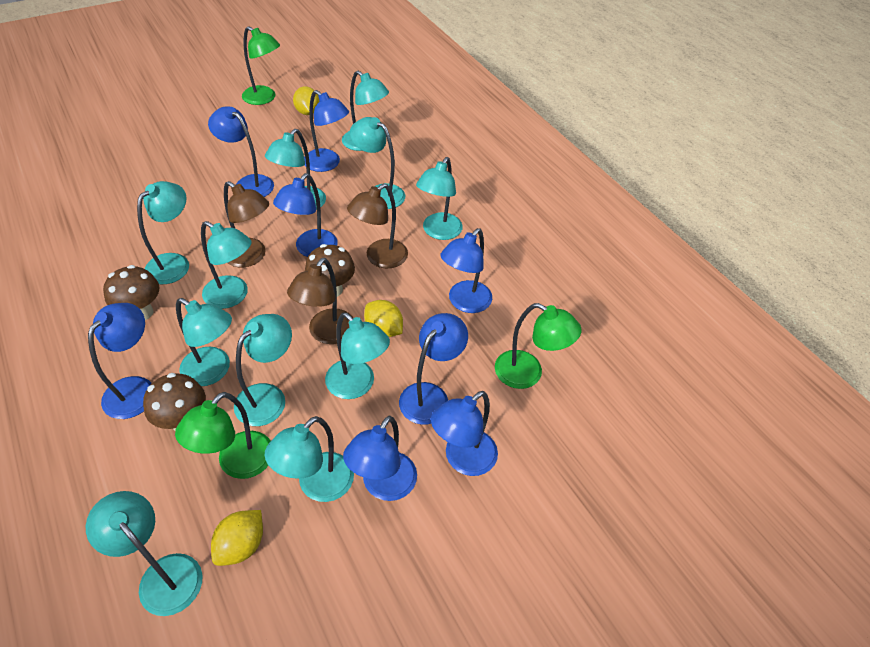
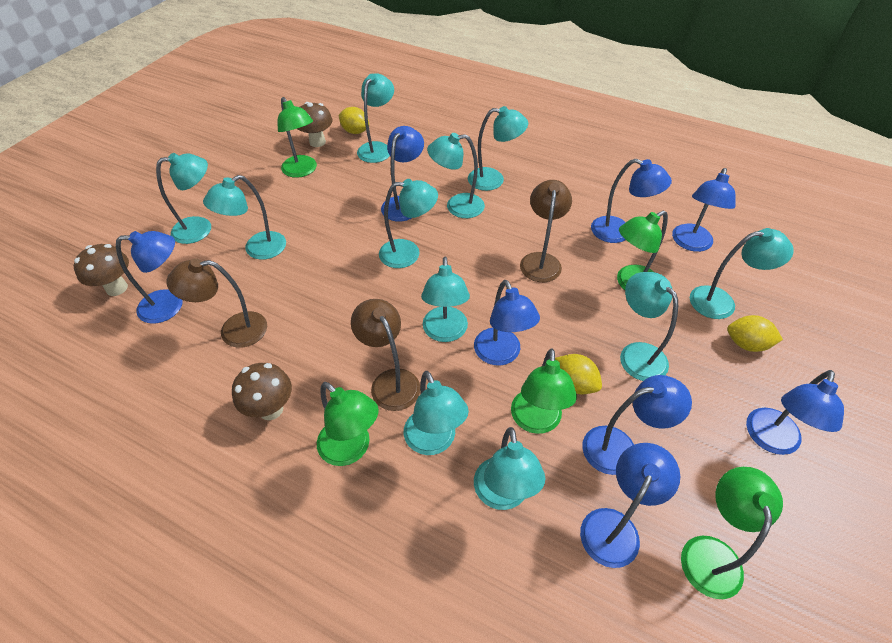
green lamp: [175,392,271,479] [242,26,280,105] [495,303,582,389] = 3 -> [278,97,317,178] [317,382,379,466] [511,348,577,434] [617,211,668,290] [681,467,783,599] = 5

